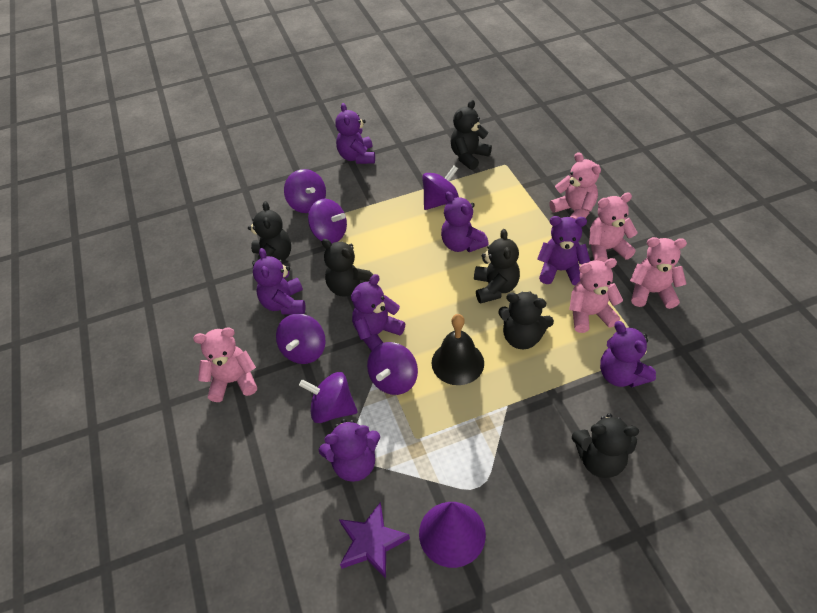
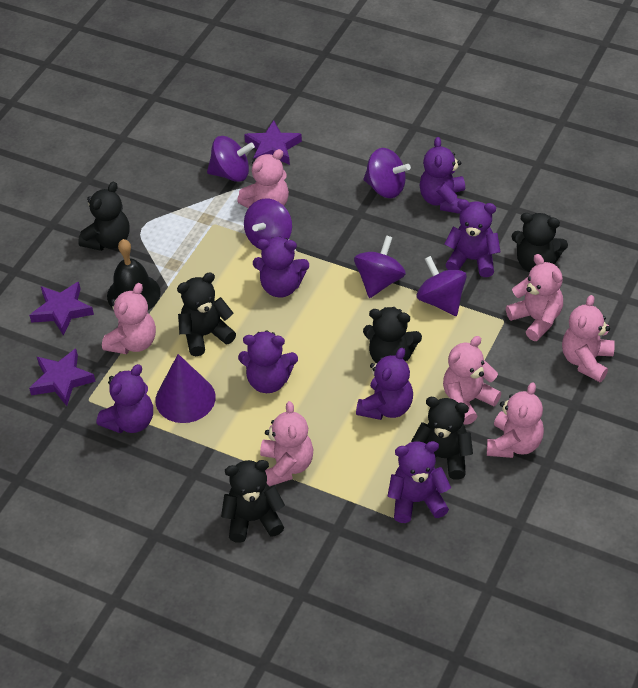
pink teddy bear: [193,327,257,402] [549,152,601,219] [569,258,623,333] [589,193,638,262] [630,237,687,309] = 5 -> [102,283,156,354] [237,149,289,208] [260,401,313,486] [443,336,501,425] [487,382,544,458] [506,254,563,341] [562,295,615,382] = 7
purple spinning top: [276,314,325,364] [284,169,326,213] [299,372,358,423] [308,199,347,244] [367,342,418,395] [422,166,459,210] = 6 -> [207,136,255,182] [244,199,292,250] [354,235,406,298] [363,148,411,198] [417,256,467,316] = 5
purple star: [339,502,410,579] = 1 -> [29,282,94,336] [29,348,96,406] [244,120,302,165] = 3

